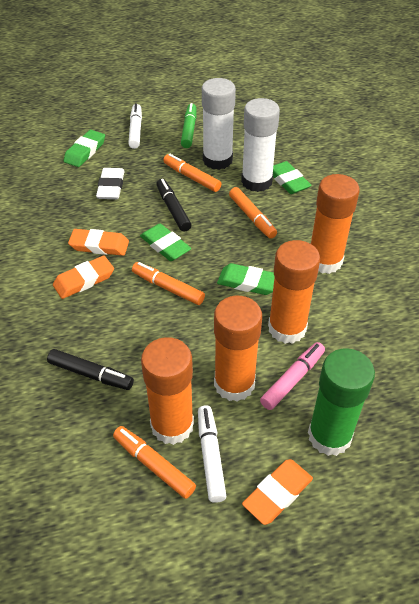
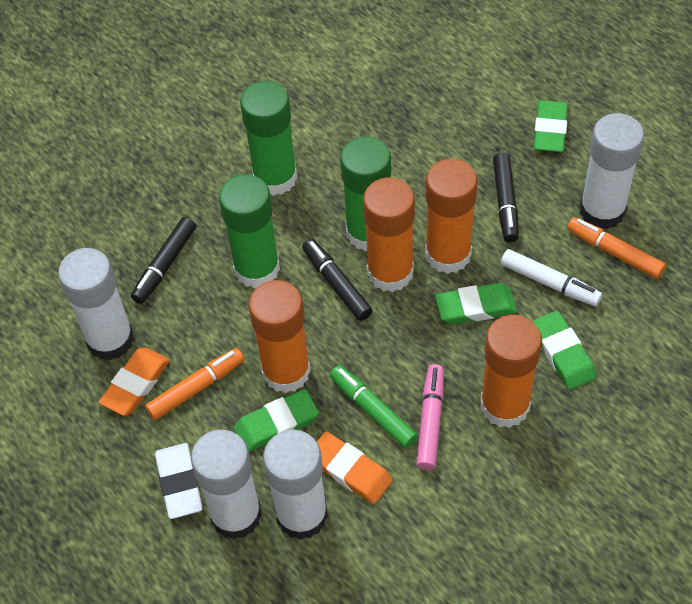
black marker: [47,349,134,390] [156,179,192,232] = 2 -> [131,217,196,304] [302,239,373,321] [493,153,519,242] = 3
green glue stick: [308,348,375,456] = 1 -> [219,174,280,289] [240,81,297,196] [340,136,391,251] = 3
orange eraser: [53,256,114,299] [68,229,129,256] [242,459,313,525] = 3 -> [99,347,170,416] [317,431,393,504] = 2
orange marker: [113,426,196,499] [132,262,205,305] [163,154,221,192] [229,187,277,239] = 4 -> [145,348,245,420] [567,217,666,279] = 2
white glue stick: [202,78,236,170] [241,98,280,192] = 2 -> [58,248,134,361] [191,430,262,540] [263,430,328,540] [580,113,644,229] = 4
white marker: [128,103,142,149] [198,405,227,503] = 2 -> [501,249,602,306] = 1

